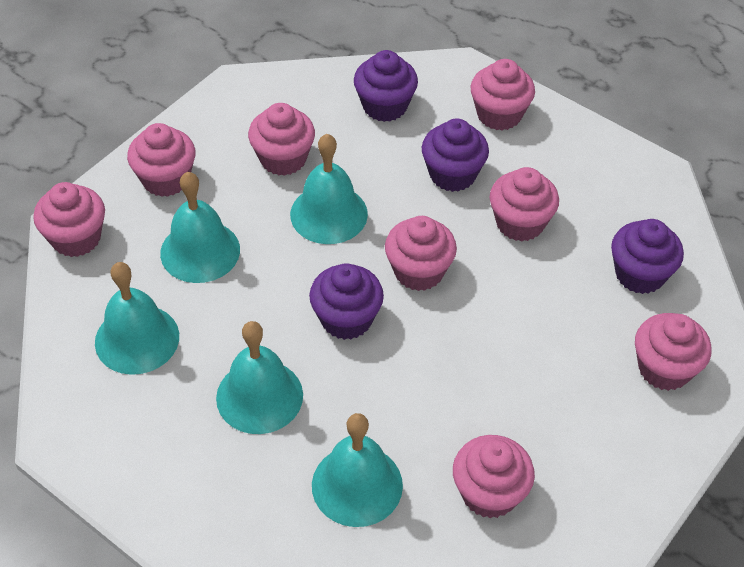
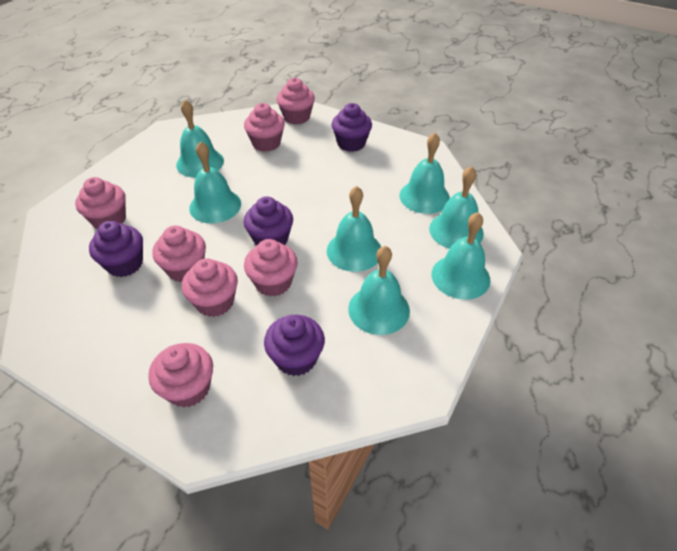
pink cupcake: [33,182,105,257] [127,123,196,197] [248,103,315,176] [385,216,457,291] [453,435,535,518] [471,59,535,130] [490,167,559,242] [635,313,712,391] = 8 -> [75,177,126,229] [148,343,213,408] [153,226,206,282] [182,258,238,317] [244,103,285,152] [244,239,298,296] [277,78,315,124] = 7
turquoise bell: [95,262,179,375] [160,172,240,283] [216,321,303,434] [290,134,368,244] [312,413,403,527] = 5 -> [176,100,224,178] [189,141,241,223] [327,186,381,272] [348,246,410,335] [399,133,450,214] [429,166,484,249] [432,212,490,300] = 7

